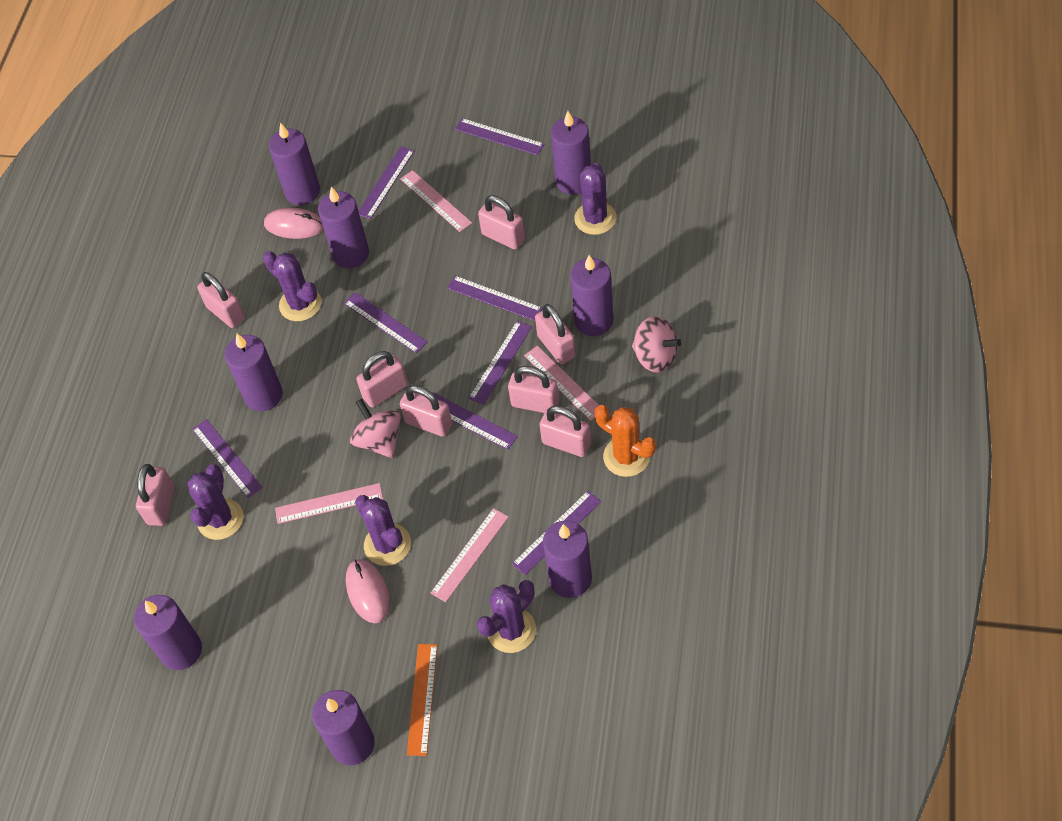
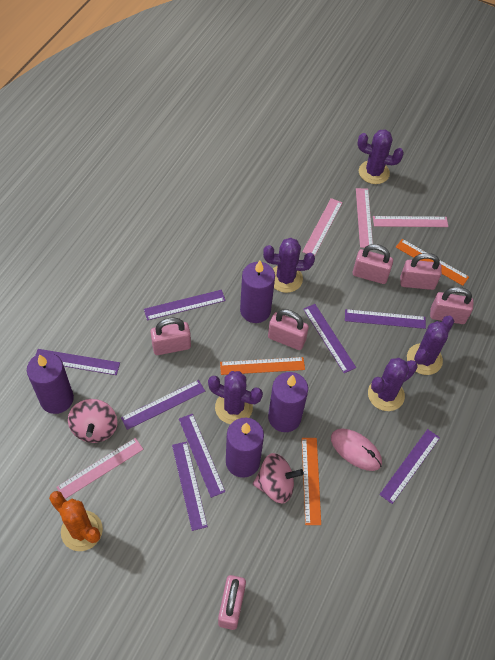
orange ruler: [407,644,437,756] = 1 -> [220,357,305,375] [302,438,321,525] [396,239,469,286] = 3
pink mouse: [264,208,324,239] [346,559,390,623] = 2 -> [331,429,382,471] = 1
pink padlock: [136,464,174,526] [197,272,245,328] [356,351,408,408] [400,385,452,437] [478,195,525,250] [508,366,559,413] [535,304,576,364] [539,406,591,457] = 8 -> [151,318,191,355] [218,575,246,630] [268,309,309,350] [353,244,393,284] [400,253,442,290] [430,287,473,324] = 6
purple candle: [134,595,202,670] [225,334,283,411] [269,123,320,205] [312,690,375,765] [318,187,369,268] [543,520,592,598] [551,111,591,194] [570,255,613,336] = 8 -> [27,352,74,414] [226,418,264,478] [240,261,275,323] [268,372,308,432] = 4

